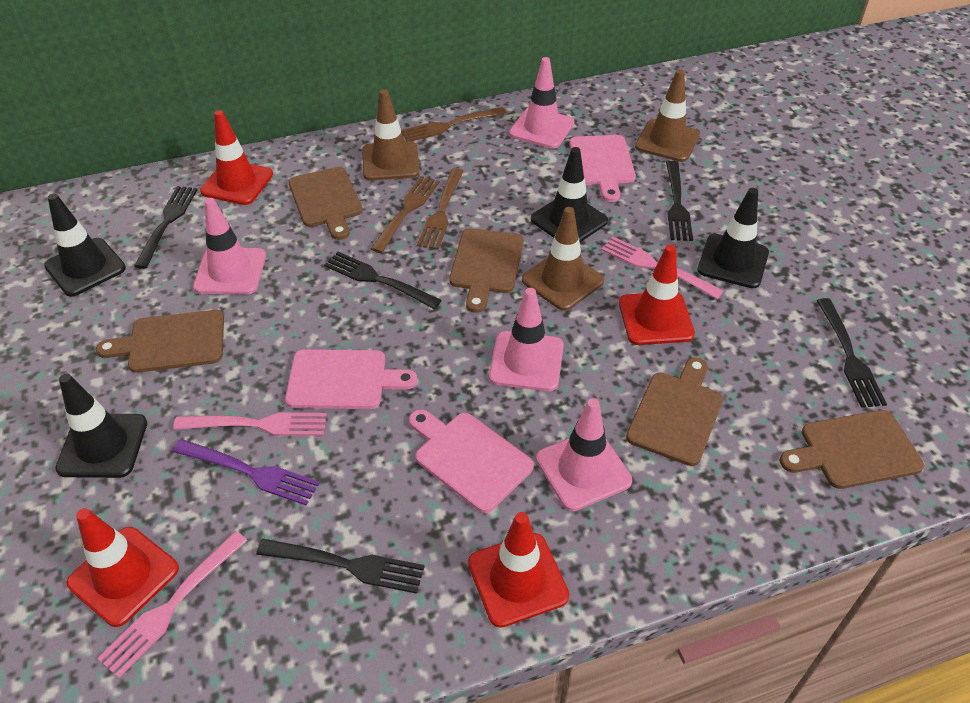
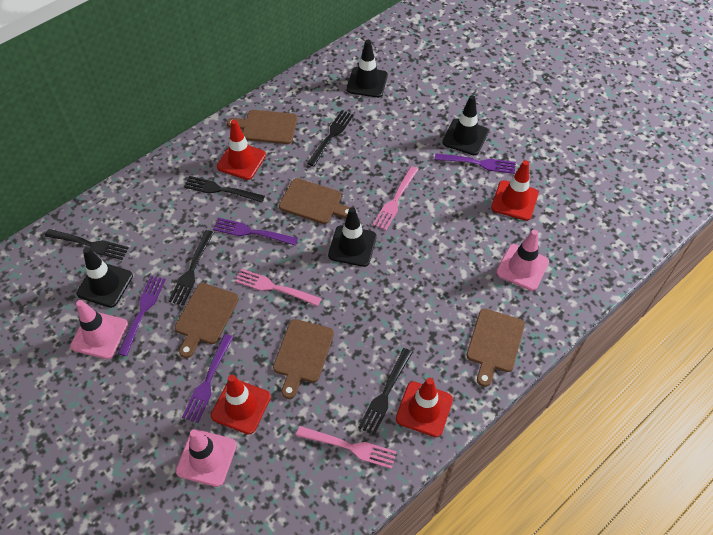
brown fork: [371,176,440,253] [401,107,507,141] [417,168,464,250] = 3 -> none = 0
brown traffic cone: [362,89,420,180] [522,207,604,311] [635,69,700,162] = 3 -> none = 0
pink cutting board: [285,349,417,409] [409,409,534,513] [569,135,636,202] = 3 -> none = 0
pink traffic cone: [193,198,266,295] [489,288,564,391] [509,57,574,149] [536,398,632,511] = 4 -> [70,300,128,359] [176,429,237,487] [496,229,549,291] = 3
purple fork: [173,439,320,505] = 1 -> [118,276,166,356] [182,334,233,423] [213,218,298,246] [435,153,516,174] = 4

